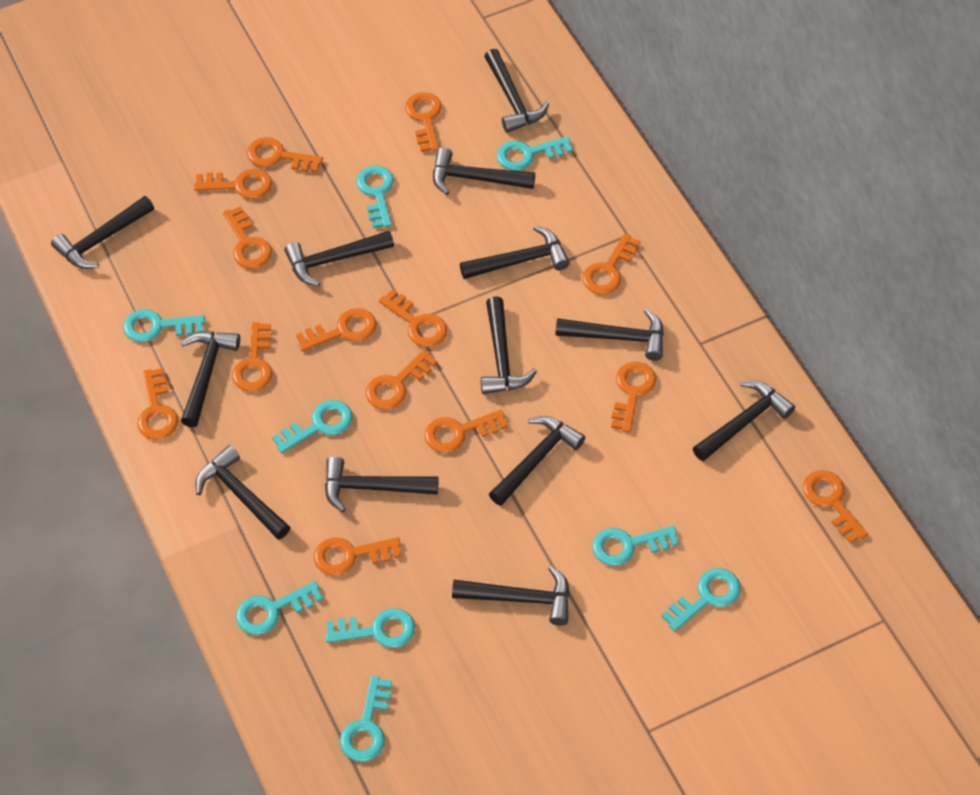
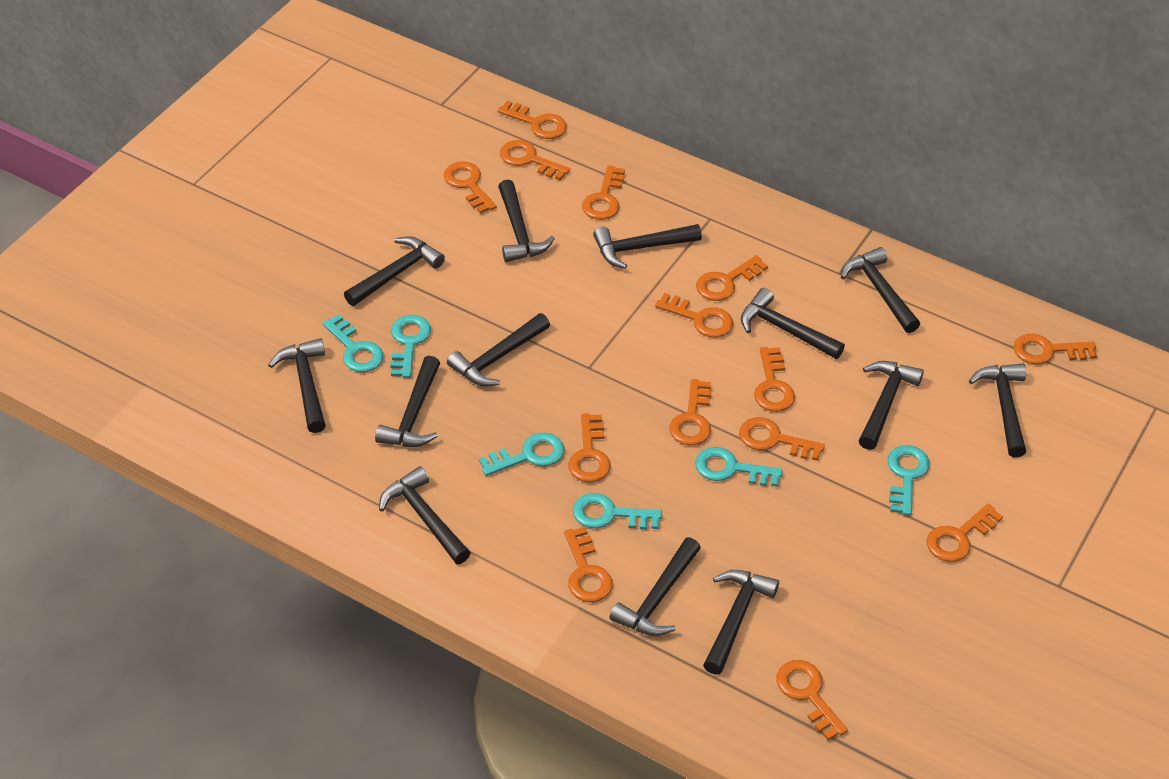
turquoise key: [123,309,205,342] [236,581,323,635] [272,400,353,453] [325,608,415,648] [340,676,392,762] [356,166,394,228] [497,136,573,171] [592,526,679,566] [662,568,741,631] = 9 -> [322,314,383,372] [390,315,431,378] [479,433,564,476] [573,493,662,530] [695,447,783,487] [888,445,930,516] = 6

